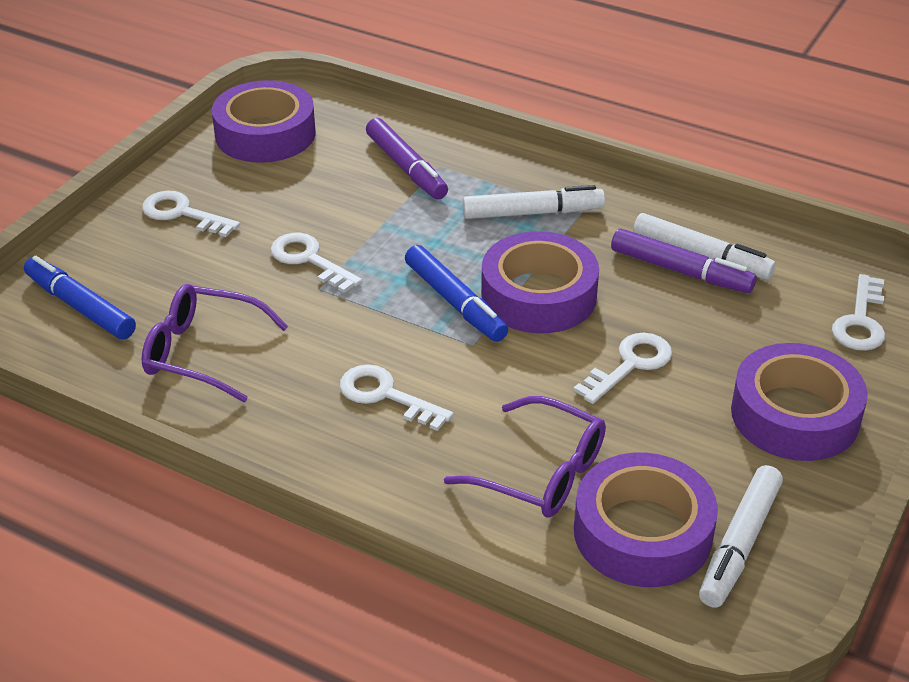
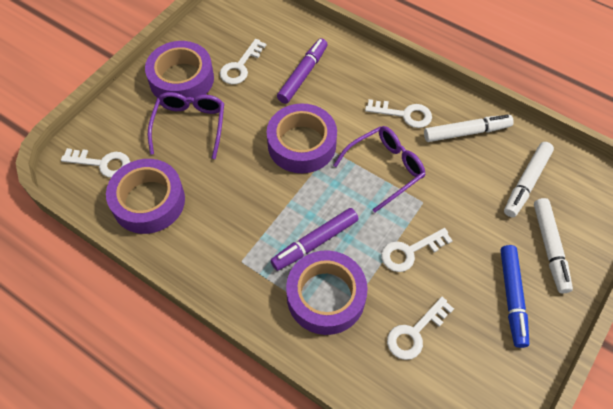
blue marker: [24,256,136,339] [405,245,508,342] = 2 -> [500,245,529,348] = 1

